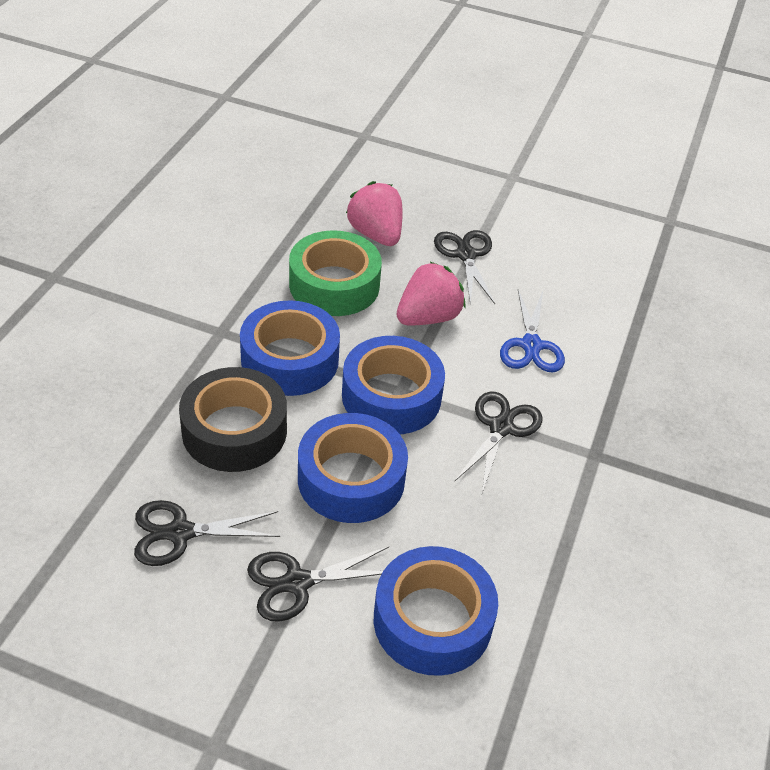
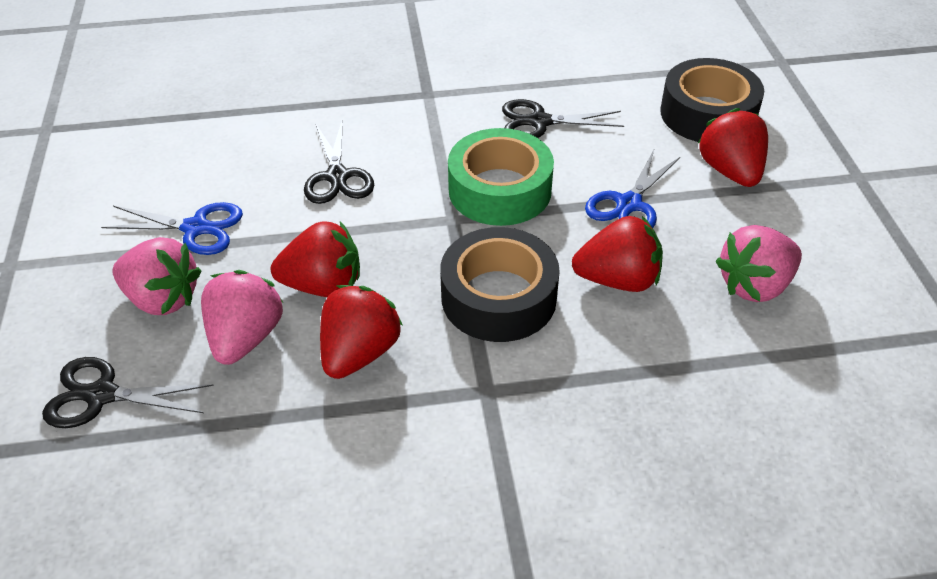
black scissors: [134,500,280,566] [247,546,389,622] [434,230,495,304] [454,392,542,493] = 4 -> [42,357,214,428] [304,121,374,204] [502,99,624,138] = 3
black tape: [179,367,287,472] = 1 -> [440,227,560,342] [660,58,764,142] = 2
blue scissors: [500,290,565,372] = 1 -> [101,202,243,255] [585,150,680,228] = 2
blue tape: [240,300,340,396] [298,413,408,523] [342,336,445,434] [374,546,498,676] = 4 -> none = 0
pink strawberry: [346,181,402,246] [396,261,466,325] = 2 -> [112,237,201,315] [201,270,283,365] [716,225,802,302] = 3
red strawberry: none = 0 -> [271,221,360,297] [320,285,402,379] [572,216,663,292] [698,108,768,187] = 4

